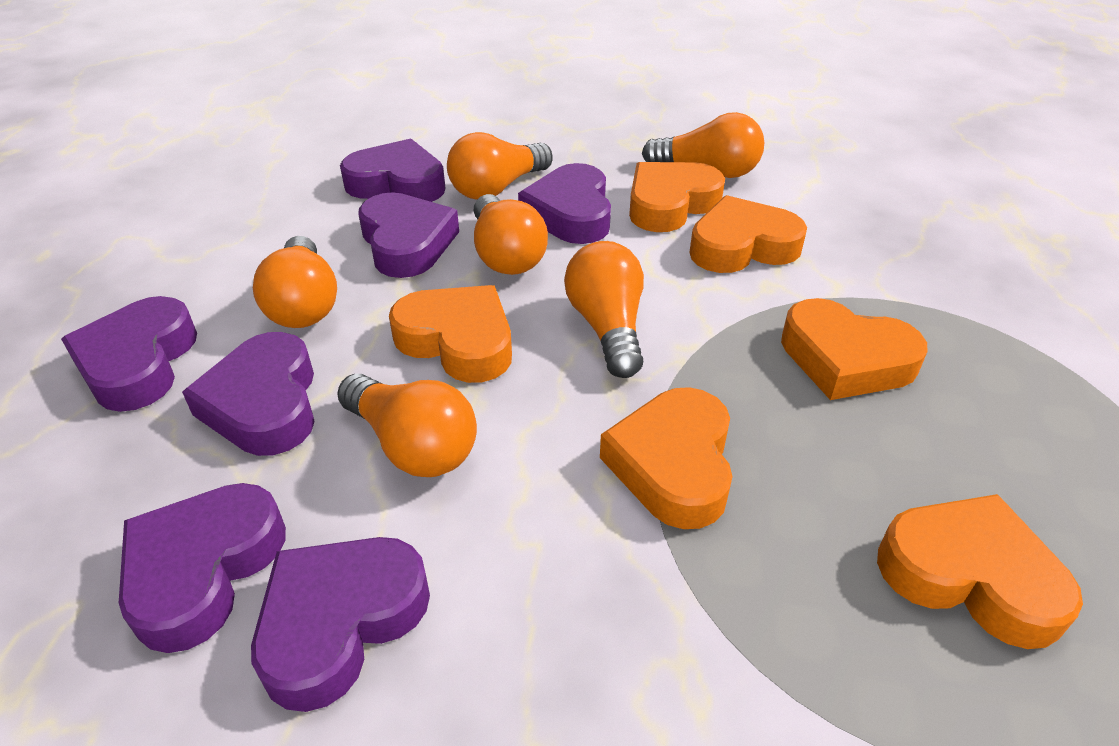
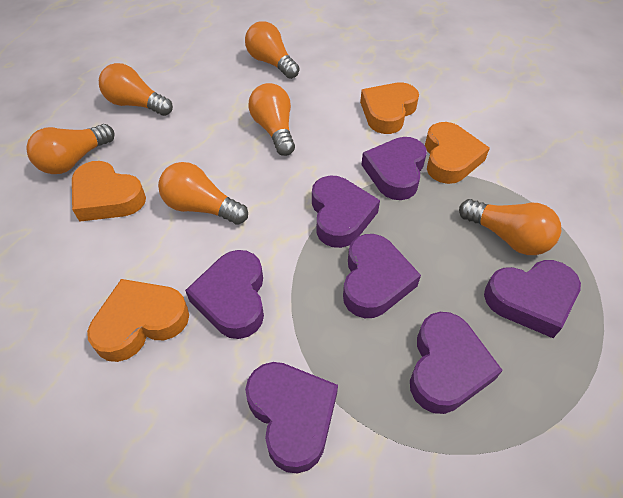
orange heart: [389,285,512,383] [600,387,733,529] [629,162,725,232] [689,195,807,273] [781,298,928,400] [877,494,1083,649] = 6 -> [72,161,146,222] [87,279,189,362] [360,82,419,134] [425,122,490,184] = 4

